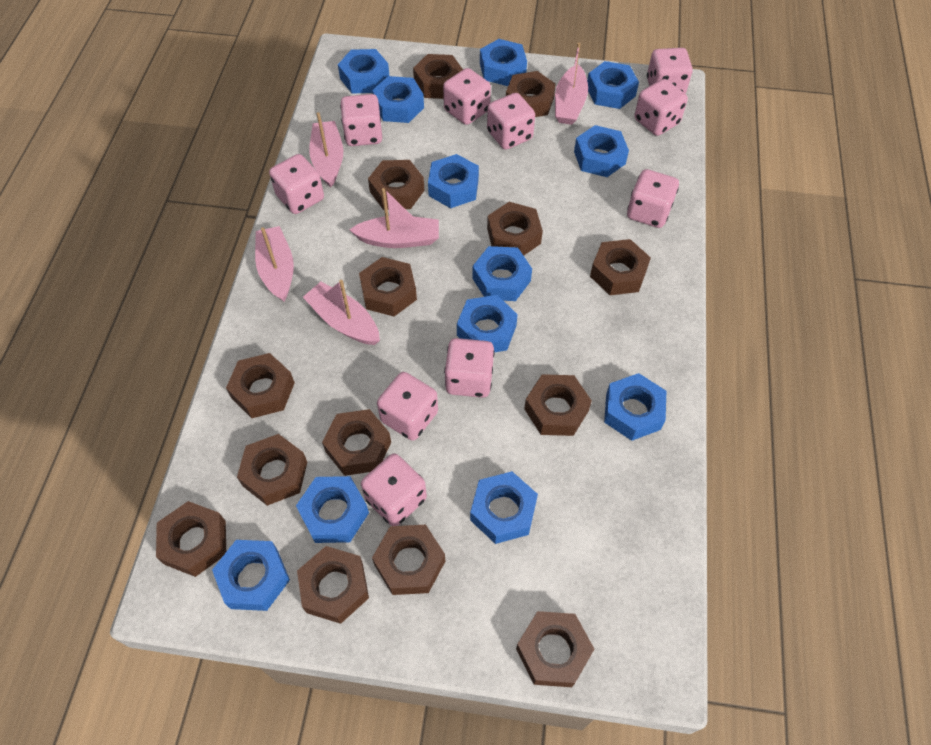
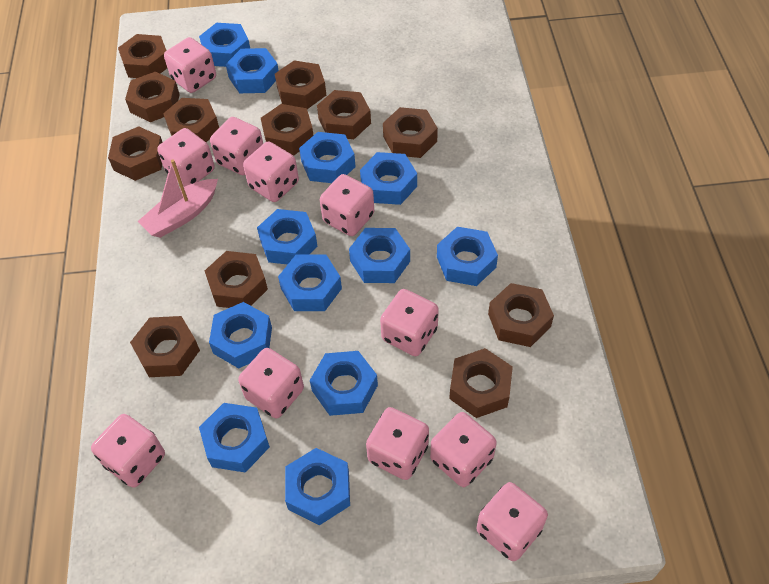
brown nut: [156,501,226,577] [226,353,295,418] [237,434,307,506] [297,546,369,624] [322,409,391,476] [359,257,417,316] [368,160,425,210] [372,525,445,595] [413,54,463,99] [487,202,543,256] [506,71,556,117] [516,611,594,687] [524,374,592,436] [590,239,651,295] = 14 -> [108,126,162,181] [118,34,167,78] [125,72,180,122] [130,316,200,377] [163,98,219,142] [205,251,268,308] [261,104,314,155] [275,60,326,109] [317,90,371,139] [383,107,438,158] [449,348,513,418] [488,283,554,347] = 12
pink boat: [255,226,294,302] [303,280,380,345] [309,112,343,187] [349,188,439,248] [555,43,588,125] = 5 -> [137,159,218,238] = 1
pink dice: [269,154,324,214] [340,94,382,146] [361,453,427,526] [377,372,438,441] [443,68,491,125] [444,338,494,398] [487,93,535,150] [627,169,679,228] [634,79,688,136] [647,48,693,94] = 10 -> [91,414,165,488] [157,128,215,187] [164,37,216,93] [210,117,263,175] [238,348,304,419] [243,141,299,202] [320,174,374,236] [366,407,429,480] [380,289,439,356] [430,412,497,487] [477,482,548,561] = 11

